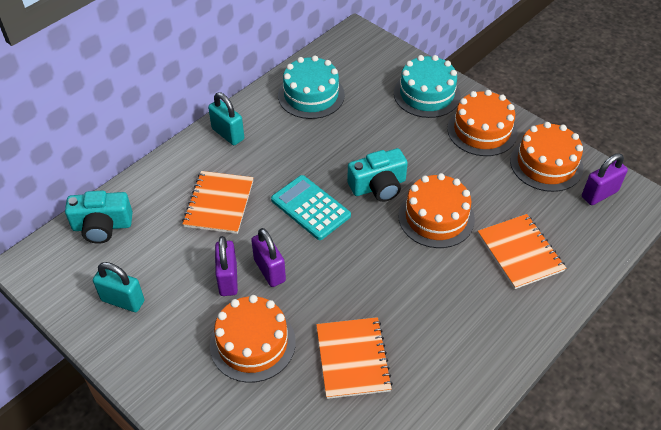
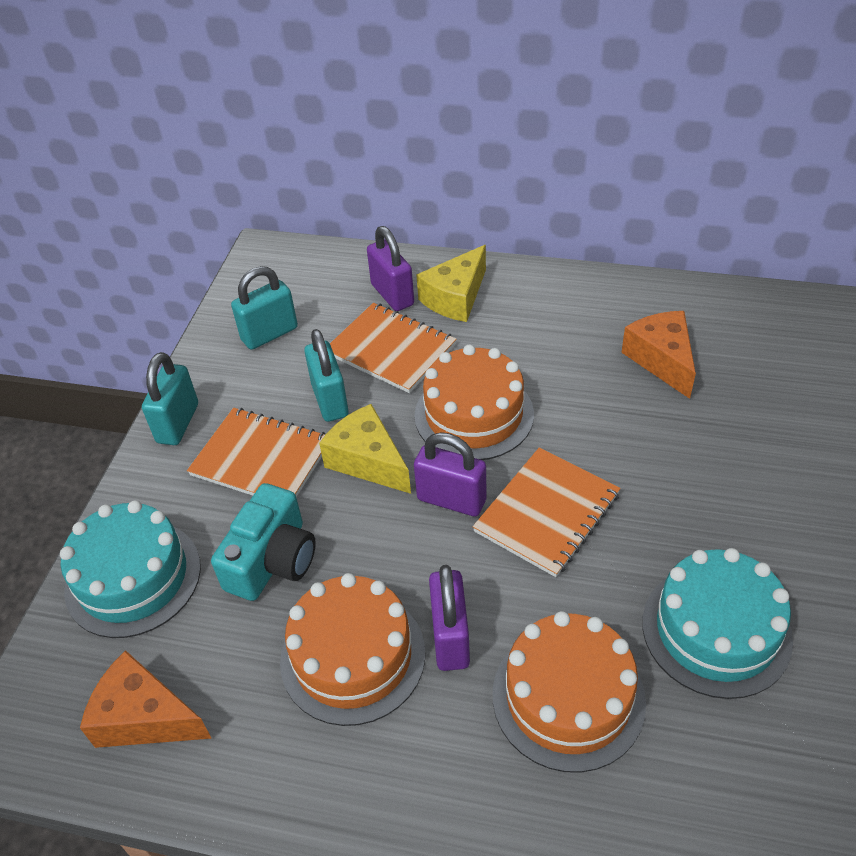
orange cake: [210,295,296,383] [398,173,475,248] [447,90,517,156] [510,122,583,192] = 4 -> [280,573,425,726] [414,345,534,460] [493,611,646,773] = 3
orange cheese: none = 0 -> [80,650,212,748] [621,311,696,399] = 2
turquoise calculator: [271,175,351,240] = 1 -> none = 0
turquoise camera: [65,190,132,244] [347,148,408,202] = 2 -> [211,483,316,601] = 1
turquoise padlock: [93,262,144,312] [208,92,244,145] = 2 -> [142,352,198,445] [231,266,298,350] [304,329,349,422] = 3
yellow cheese: none = 0 -> [319,404,411,494] [416,245,486,322] = 2

